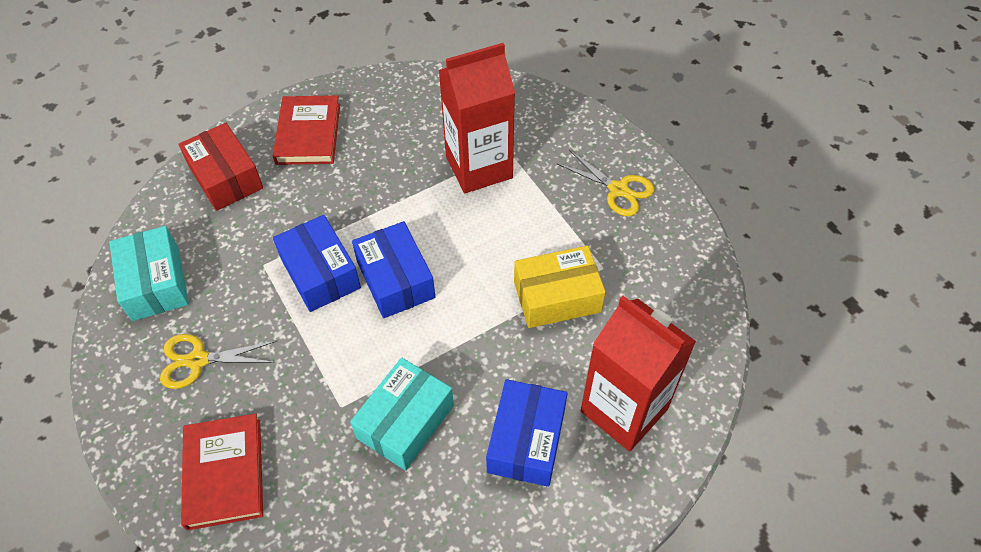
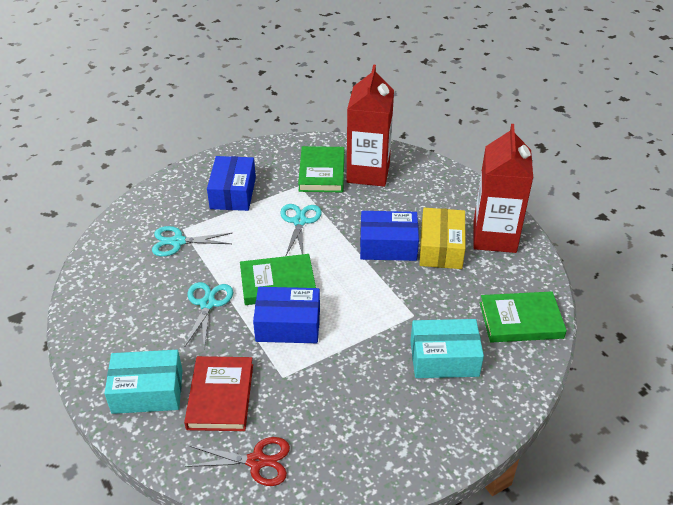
green book: none = 0 -> [240,254,316,305] [298,146,344,192] [480,291,567,343] = 3
red book: [181,413,263,530] [273,95,340,165] = 2 -> [184,356,253,431] = 1
red box: [178,123,263,211] = 1 -> none = 0
red scissors: none = 0 -> [185,437,290,486] = 1
turquoise scissors: none = 0 -> [152,226,232,256] [184,282,233,348] [280,204,322,255] = 3
yellow scissors: [160,334,276,389] [557,150,655,216] = 2 -> none = 0

